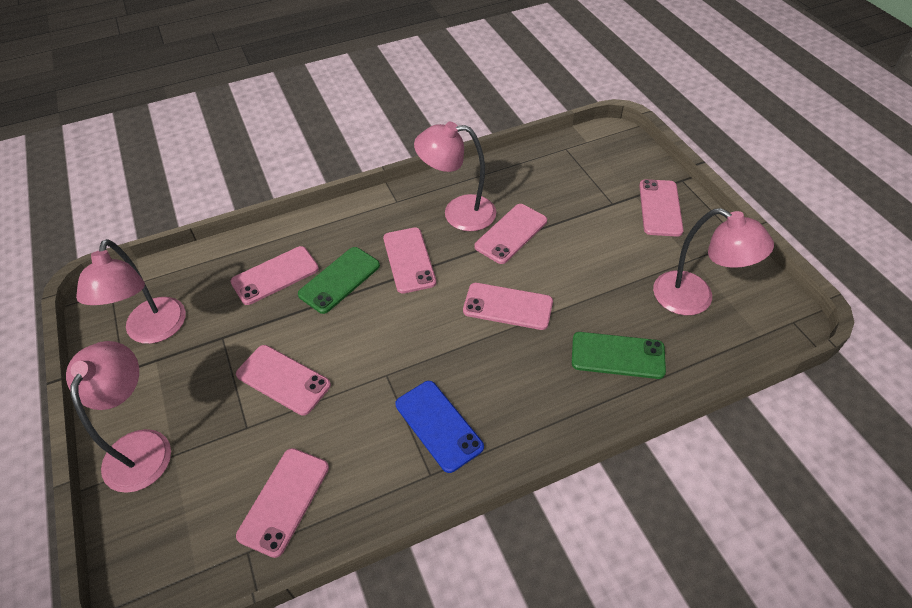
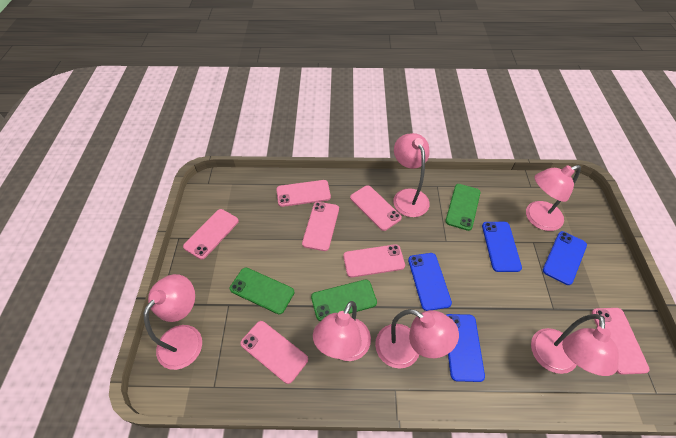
blue phone: [395,381,484,473] = 1 -> [408,253,452,311] [446,314,485,382] [482,222,522,272] [543,231,587,285] = 4
green phone: [298,247,380,314] [572,332,666,379] = 2 -> [230,268,294,314] [311,280,377,321] [445,184,481,231] = 3
pink lamp: [66,341,171,493] [76,239,186,344] [414,122,496,231] [653,208,774,315] = 4 -> [144,274,202,370] [313,301,371,361] [375,309,459,369] [393,133,430,217] [526,165,581,231] [531,314,619,376] = 6

